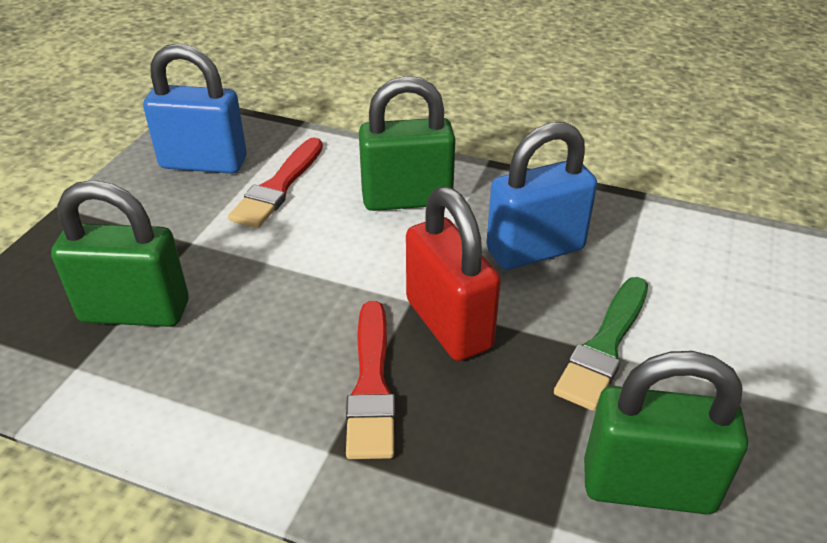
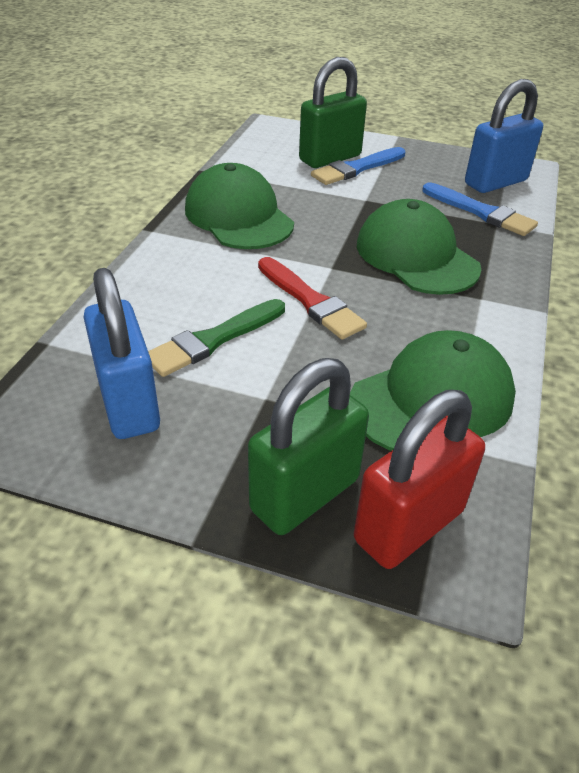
blue brush: none = 0 -> [311,147,405,185] [422,183,538,236] = 2
green cap: none = 0 -> [185,163,294,249] [350,330,516,451] [357,199,481,295] = 3
green padlock: [51,180,189,327] [359,76,456,211] [584,351,748,514] = 3 -> [248,358,369,535] [299,57,367,168] = 2
red brush: [228,138,323,228] [346,301,395,459] = 2 -> [258,257,367,340] = 1

